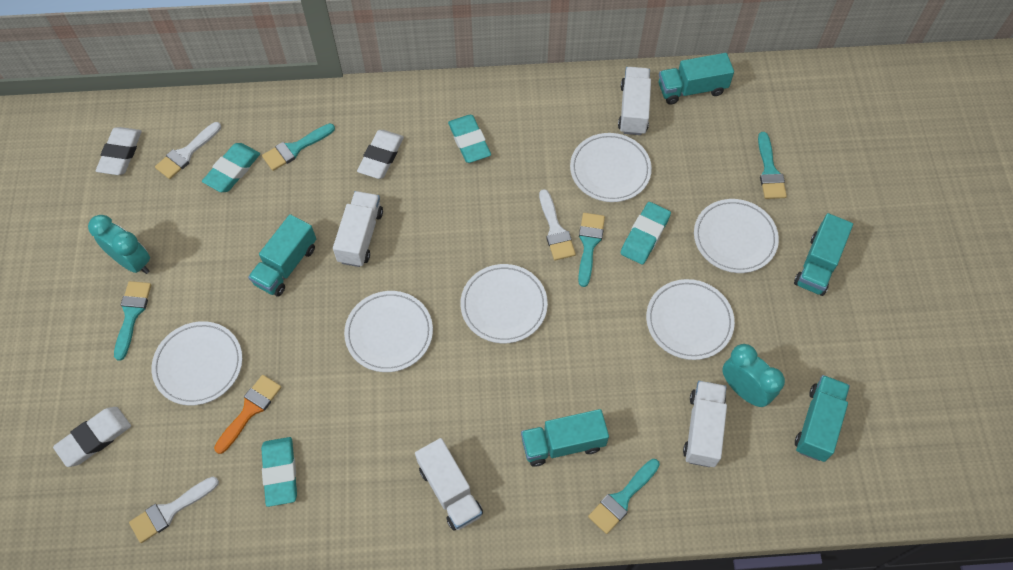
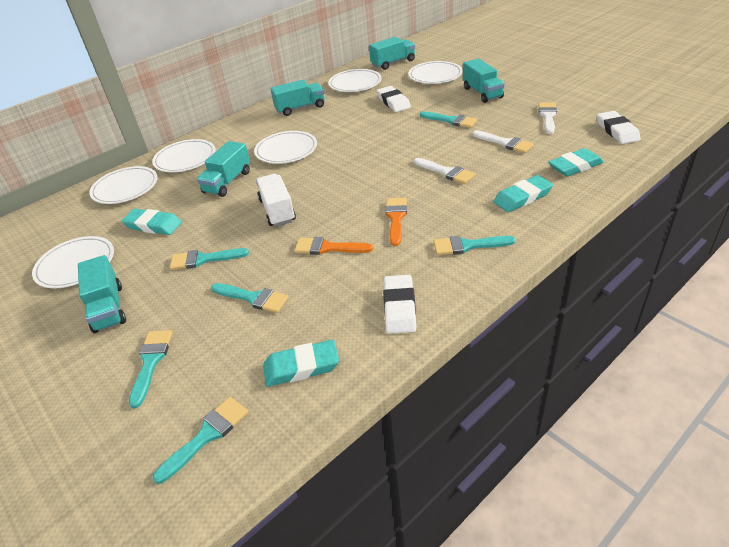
orange brush: [214,375,281,454] = 1 -> [295,237,373,255] [386,198,407,246] = 2
turquoise brush: [114,281,151,361] [262,123,335,171] [578,213,605,287] [588,459,660,534] [758,132,787,199] = 5 -> [129,330,173,408] [153,397,248,484] [170,248,249,270] [211,283,289,313] [420,111,477,128] [433,236,515,255] = 6
turquoise clock: [88,215,150,274] [722,344,785,407] = 2 -> none = 0
white truck: [333,191,383,267] [415,438,483,531] [618,67,651,135] [683,381,727,467] = 4 -> [256,174,296,227] = 1

